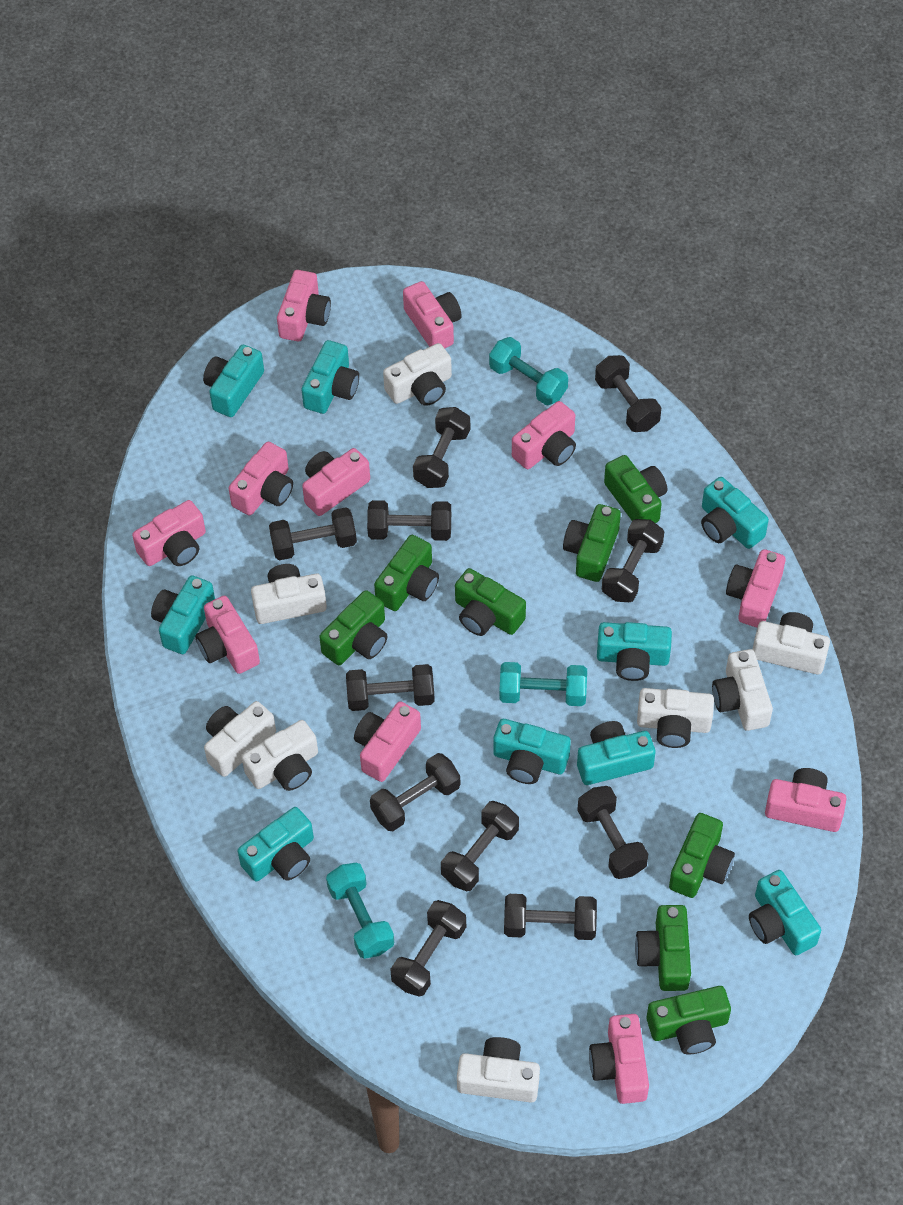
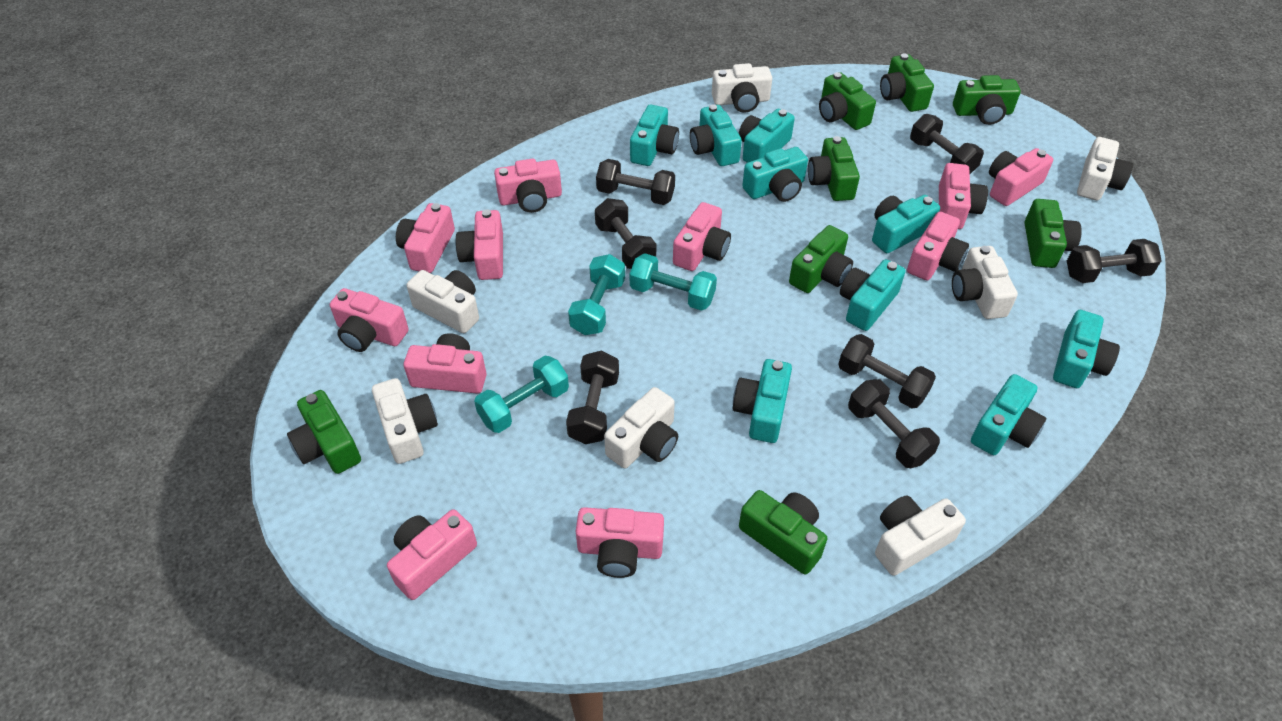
black dumbbell: [269,507,357,560] [346,664,435,711] [367,500,451,541] [370,753,460,831] [390,900,466,997] [413,407,470,488] [441,801,519,891] [504,894,597,940] [577,786,648,879] [595,355,661,432] [602,519,664,602] = 11 -> [566,351,619,444] [595,198,657,269] [596,159,675,205] [838,334,936,409] [848,379,940,468] [910,114,984,174] [1067,239,1162,283] = 7
white camera: [204,701,276,777] [242,720,318,791] [251,564,327,624] [383,343,452,406] [457,1037,540,1103] [637,688,714,748] [712,649,773,731] [752,612,830,675] = 8 -> [372,378,438,464] [407,270,479,333] [604,387,678,468] [712,63,772,113] [875,495,966,576] [952,246,1018,319] [1077,137,1133,201] = 7

